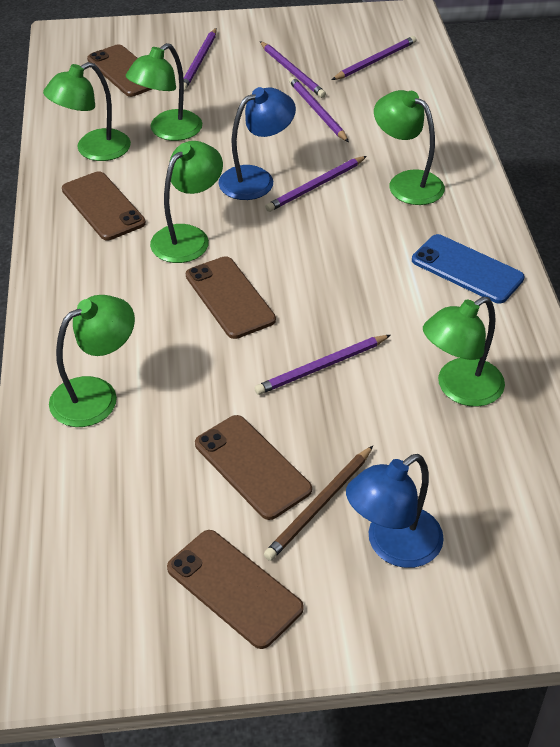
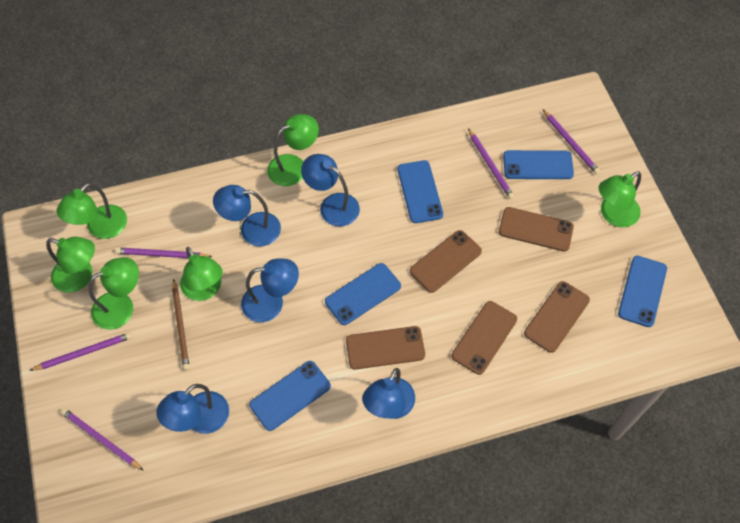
blue lamp: [218,87,296,200] [346,454,444,568] = 2 -> [156,384,229,434] [213,185,281,247] [241,258,299,322] [301,154,360,227] [362,368,415,419] = 5
blue phone: [412,234,524,304] = 1 -> [250,361,331,431] [325,263,401,325] [397,160,443,223] [503,150,574,179] [618,256,667,327] = 5
purple pencil: [184,28,217,91] [254,335,390,395] [260,41,326,98] [265,156,367,212] [289,77,349,142] [332,36,416,80] = 6 -> [29,332,132,371] [61,408,144,471] [115,247,212,258] [468,128,514,199] [543,109,600,174] = 5

